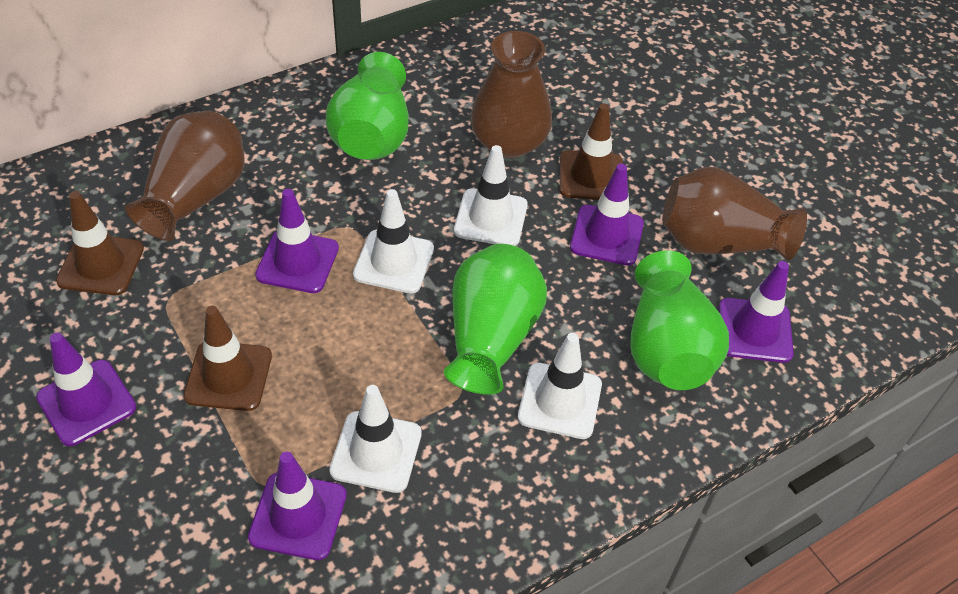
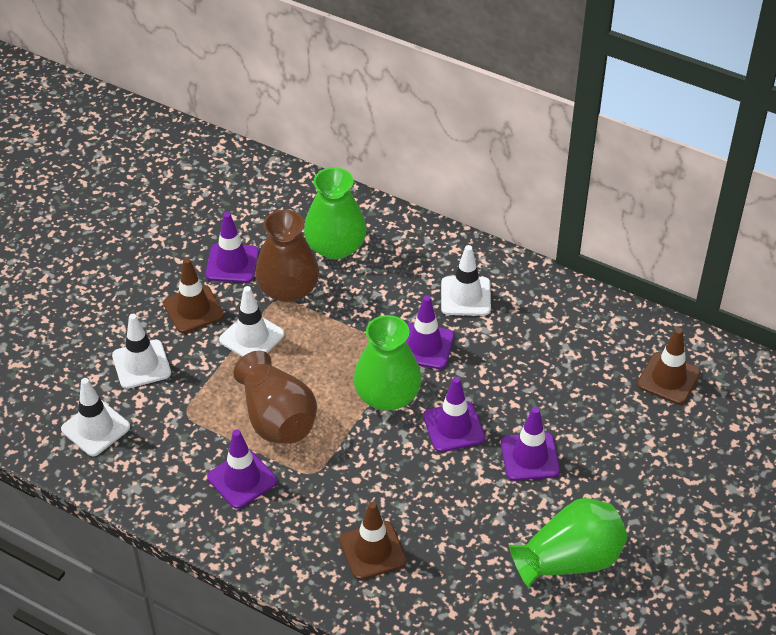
brown vase: [125,111,244,241] [471,31,552,158] [662,167,807,261] = 3 -> [233,351,317,444] [255,210,319,303] = 2

